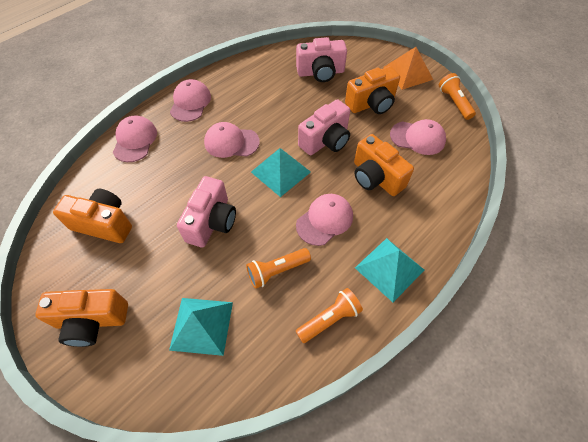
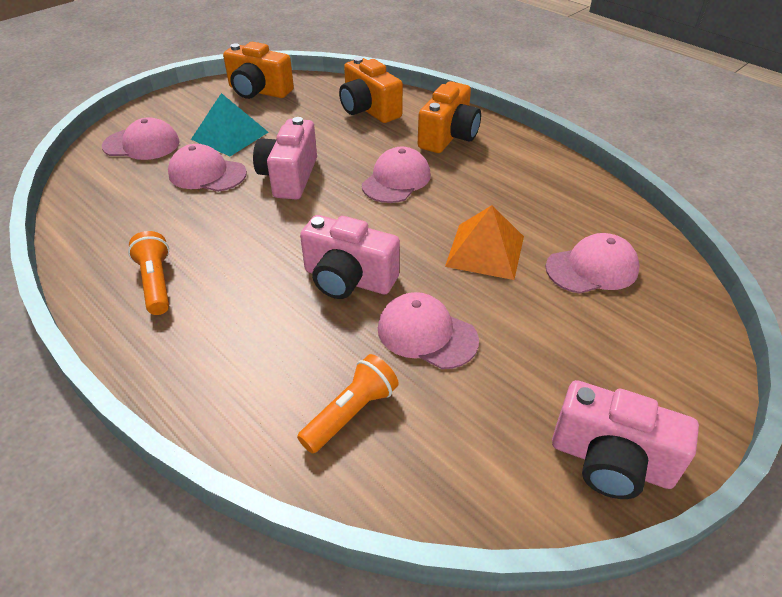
orange camera: [35,289,128,347] [53,189,132,243] [345,66,400,114] [354,134,414,196] = 4 -> [223,42,294,99] [339,57,403,123] [418,81,481,153] = 3
orange flashlight: [246,248,311,289] [295,288,363,343] [439,73,476,120] = 3 -> [128,231,169,315] [297,354,399,454] = 2
turquoise pyramid: [169,298,233,356] [251,148,311,197] [355,238,424,302] = 3 -> [191,93,268,156] = 1

